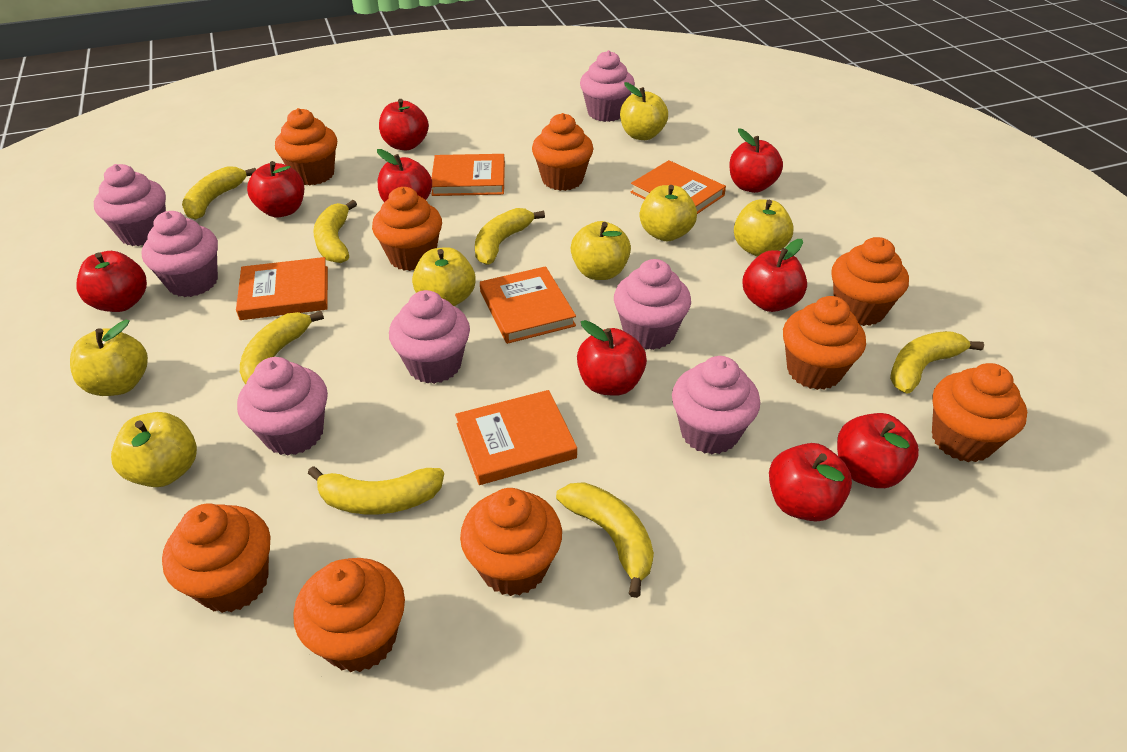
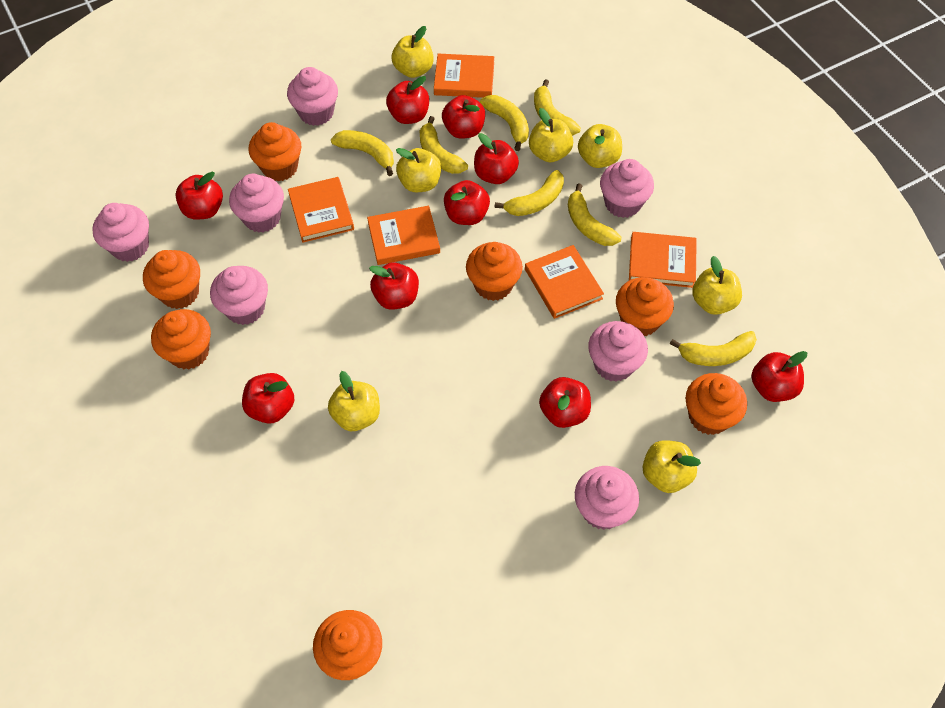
orange cupcake: [162,504,271,613] [275,108,337,185] [293,558,405,672] [372,187,442,271] [460,488,562,596] [532,113,594,191] [783,296,866,390] [831,237,909,326] [932,363,1027,462] = 9 -> [143,250,200,309] [151,309,211,370] [249,122,301,181] [313,610,382,680] [466,242,523,301] [616,277,674,336] [685,373,747,435] = 7

